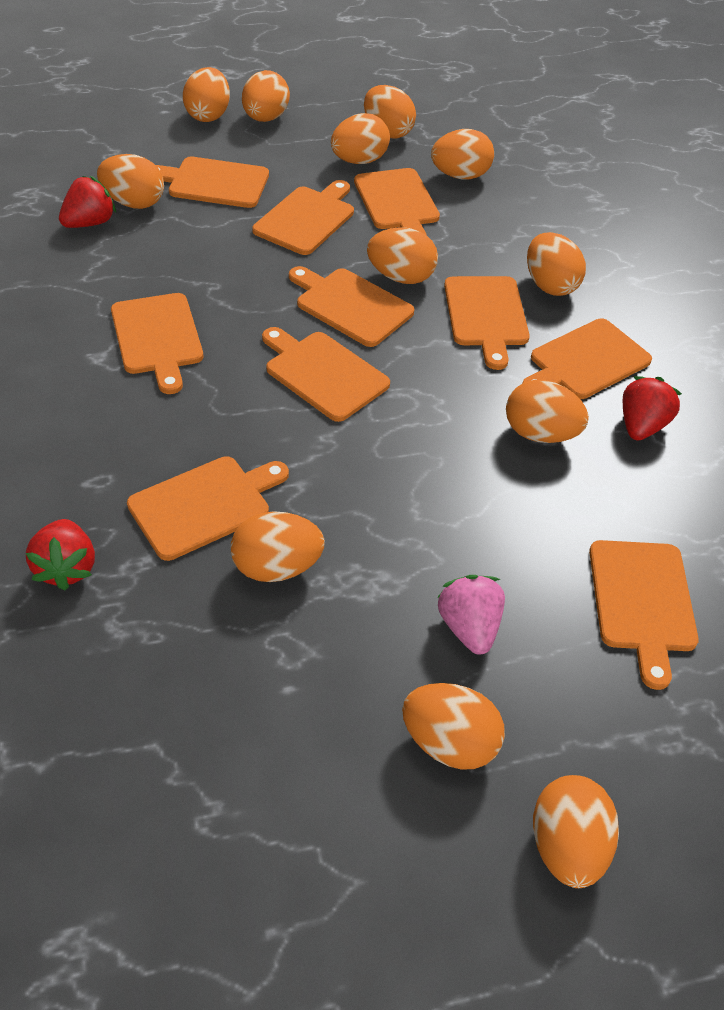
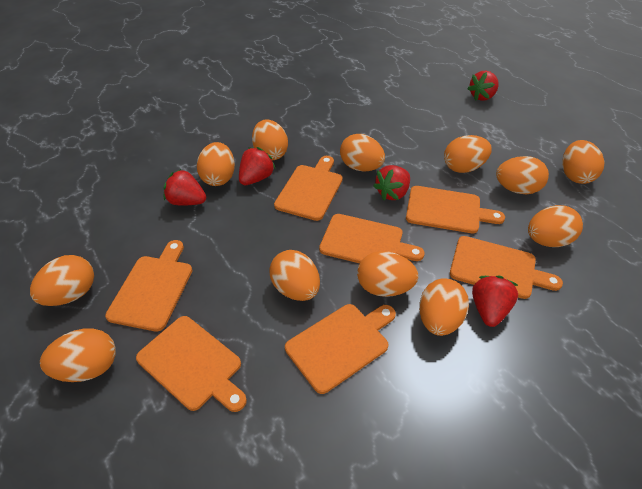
orange cutting board: [111,293,203,394] [127,456,289,561] [156,157,269,208] [252,180,354,255] [262,327,390,422] [289,266,414,347] [354,168,440,235] [444,276,530,370] [522,318,652,399] [589,540,699,690] = 10 -> [105,240,193,331] [136,316,247,412] [274,156,343,221] [285,304,396,394] [319,214,425,263] [406,186,505,233] [450,236,563,299] = 7
pink strawberry: [437,575,505,655] = 1 -> none = 0
red strawberry: [26,519,95,590] [59,176,116,228] [623,376,682,440] = 3 -> [163,169,206,205] [239,147,276,185] [373,165,410,201] [467,70,499,101] [472,276,518,327] = 5

